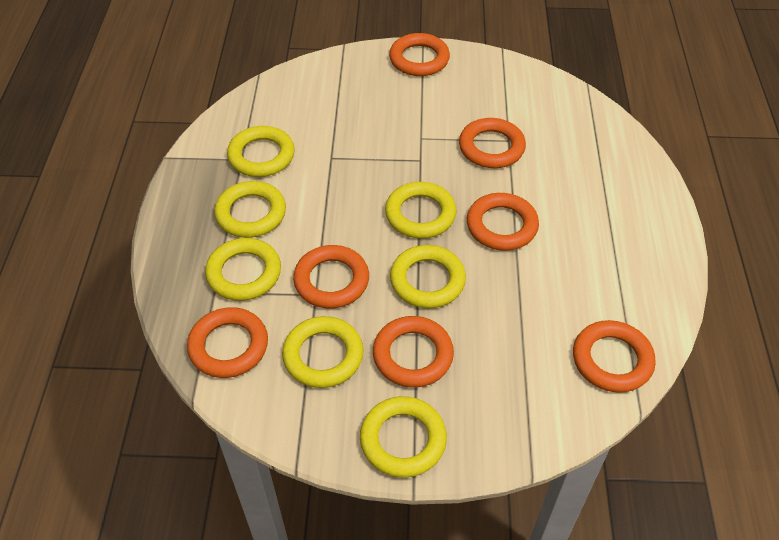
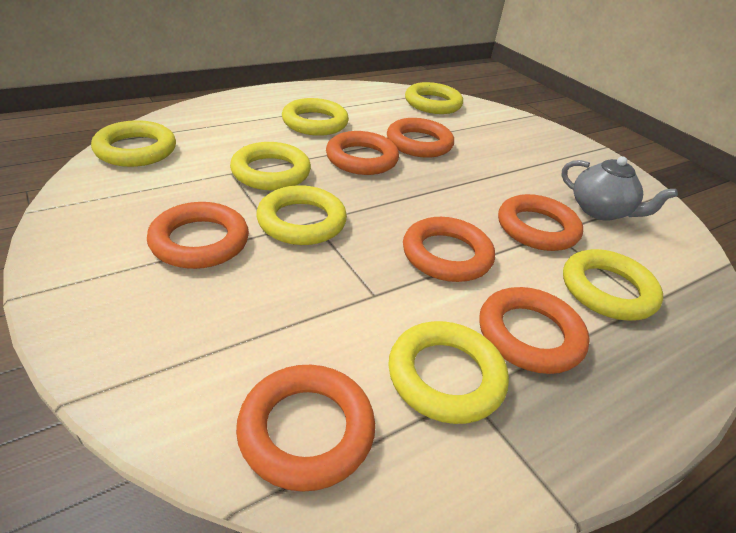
grey teapot: none = 0 -> [561,156,678,221] = 1

